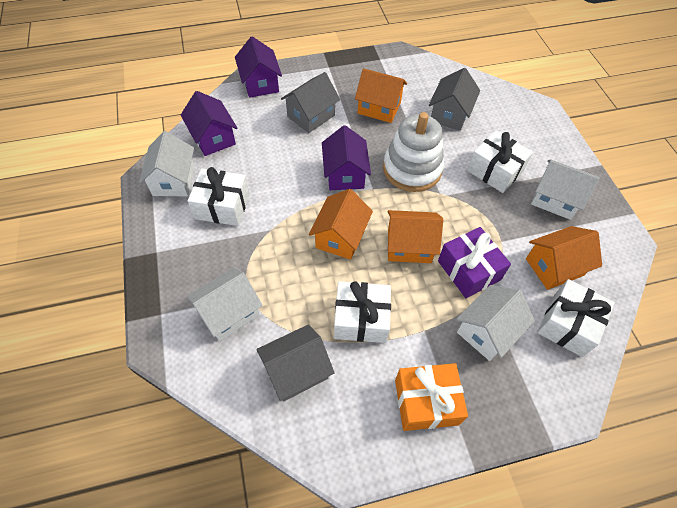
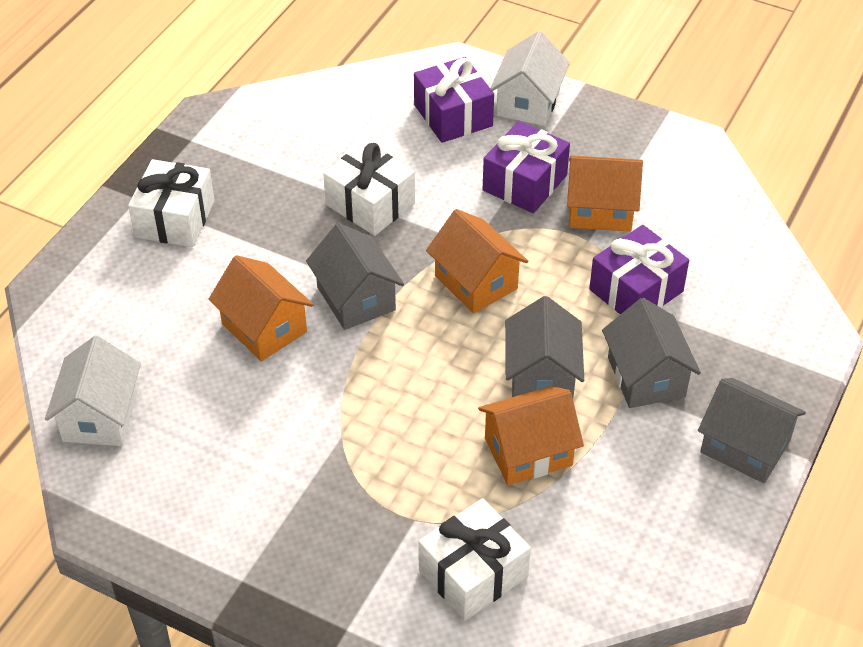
grey house: [256,324,334,402] [281,72,340,133] [429,68,480,131] = 3 -> [306,223,404,330] [505,296,584,398] [602,298,701,408] [698,378,806,483] = 4
orange gift: [395,363,468,431] = 1 -> none = 0
purple gift: [438,227,511,298] = 1 -> [414,57,494,143] [483,121,570,213] [589,225,689,315] = 3
purple house: [181,91,237,156] [235,36,282,98] [322,125,371,190] = 3 -> none = 0
white gift: [188,167,250,226] [334,281,391,343] [467,130,533,193] [537,279,615,357] = 4 -> [128,159,215,247] [323,141,415,236] [418,498,531,621] = 3
white house: [139,131,194,196] [187,267,263,341] [456,285,535,361] [531,160,600,220] = 4 -> [45,336,141,446] [490,31,570,126] = 2
white stacking toy: [383,112,444,192] = 1 -> none = 0

